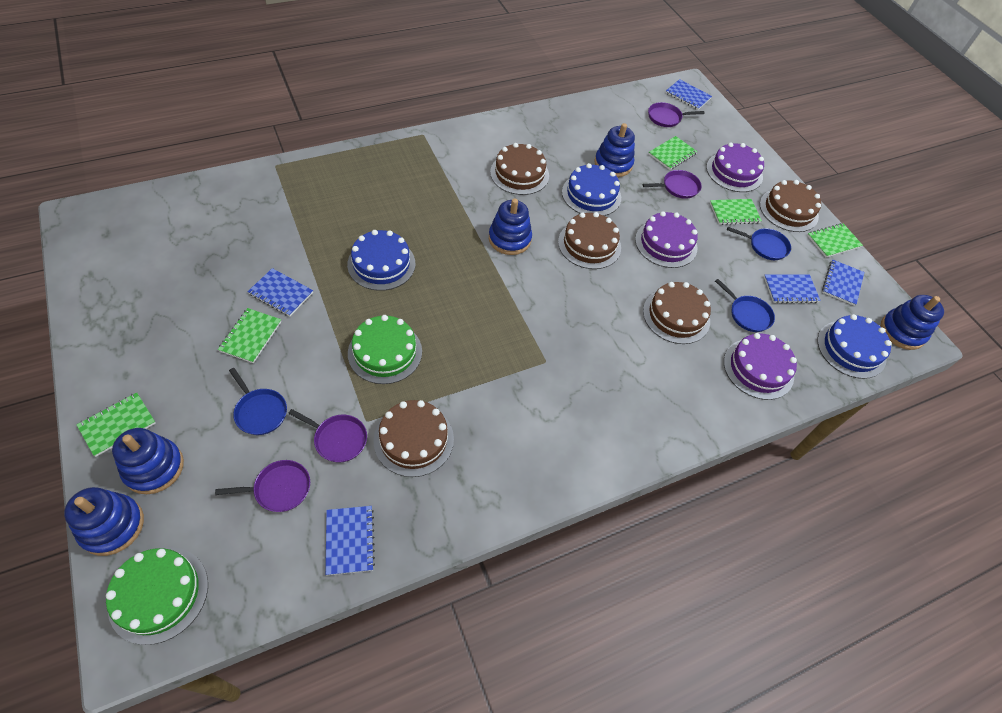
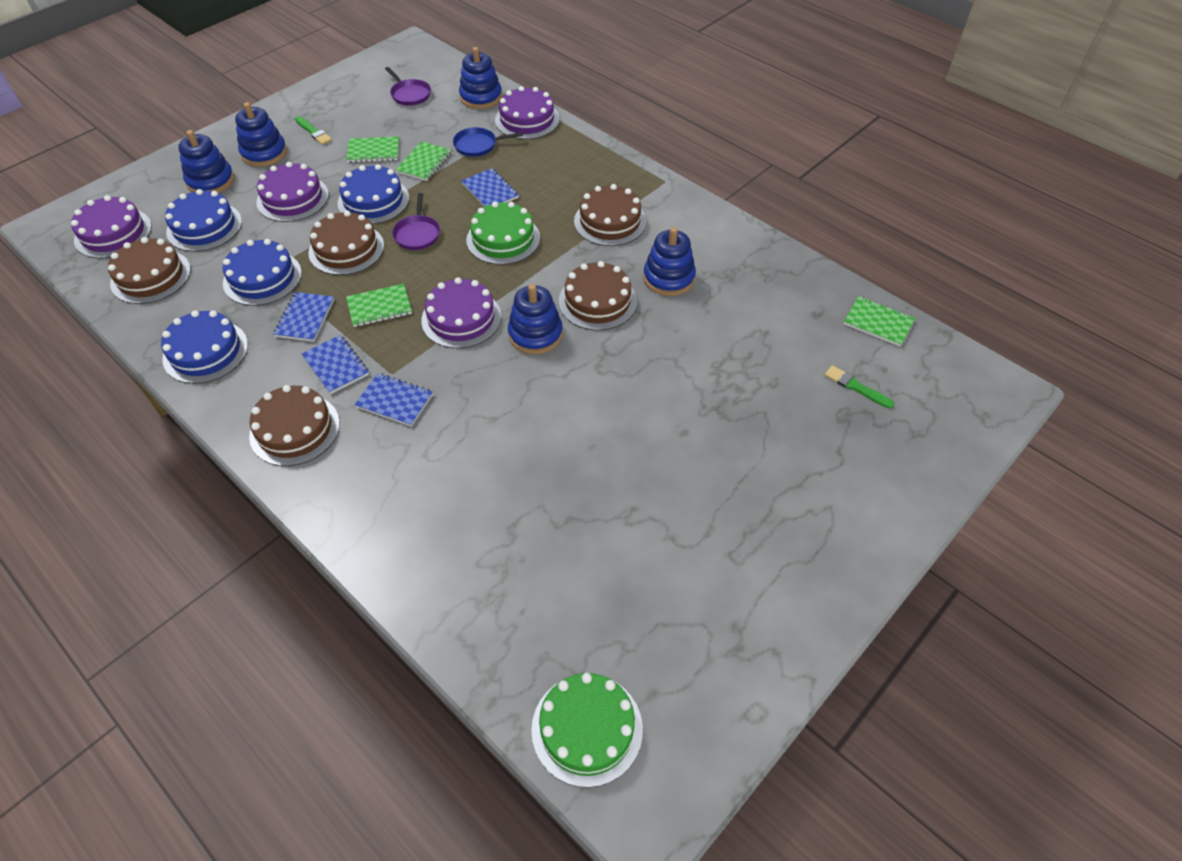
blue cake: [347,230,415,291] [562,163,621,216] [817,314,892,379] = 3 -> [161,310,248,384] [165,189,242,252] [223,239,302,306] [338,164,409,224] = 4
blue notebook: [247,268,313,316] [325,506,375,575] [666,79,712,110] [764,275,821,303] [822,260,864,306] = 5 -> [273,292,334,342] [302,335,369,394] [355,373,433,427] [461,168,519,207] = 4
blue pan: [229,368,287,435] [715,279,775,332] [727,227,791,260] = 3 -> [453,127,523,157] = 1
green brush: none = 0 -> [295,116,332,145] [825,365,895,409] = 2
green notebook: [76,392,156,457] [218,308,281,363] [649,136,697,170] [710,199,762,225] [807,223,863,257] = 5 -> [346,136,399,163] [346,284,412,327] [395,142,451,181] [844,296,915,346] = 4
purple cake: [635,211,698,268] [706,143,764,192] [724,333,797,400] = 3 -> [71,195,152,258] [256,162,329,222] [421,277,502,349] [495,86,560,139] = 4
purple pan: [215,460,310,512] [288,409,367,463] [643,170,702,199] [648,102,705,127] = 4 -> [385,67,431,106] [392,193,440,250] = 2

